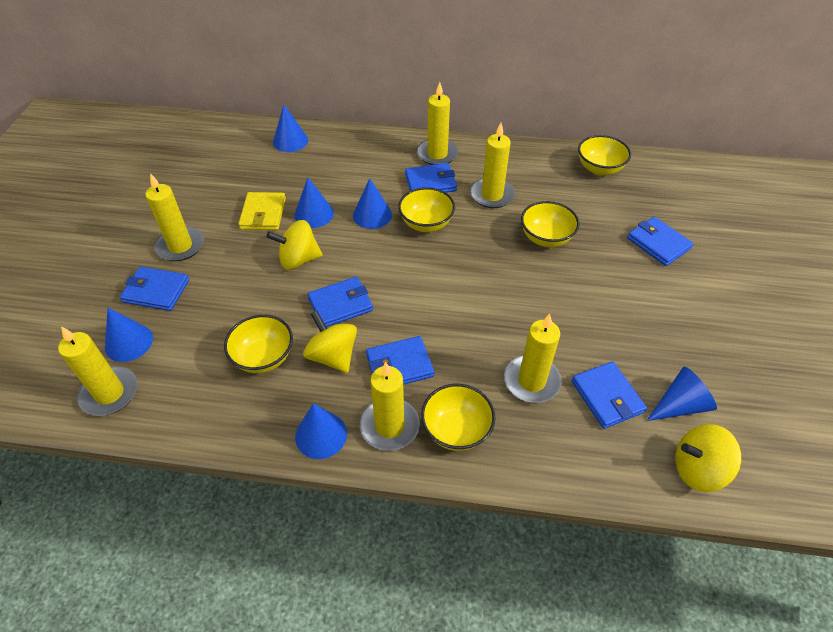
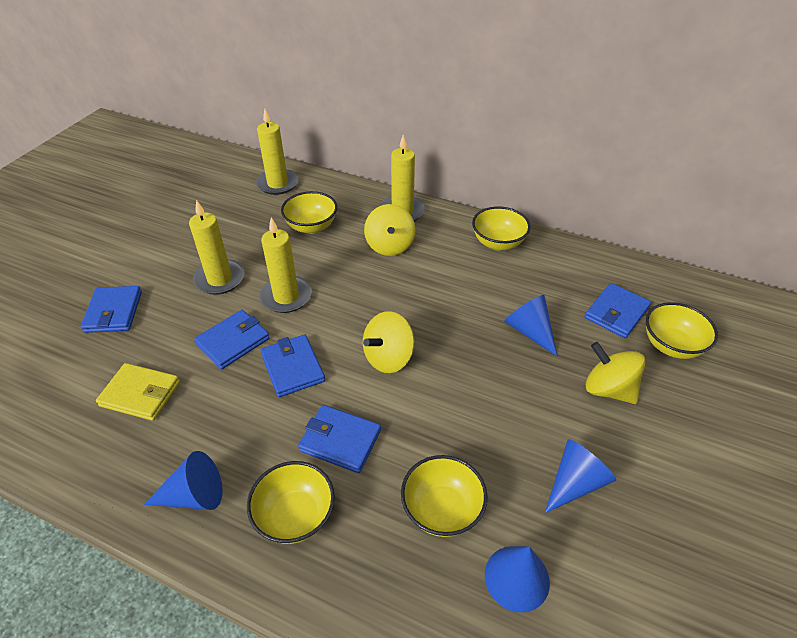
blue cone: [105,308,153,362] [273,104,308,152] [294,178,334,228] [295,403,347,459] [353,178,392,229] [647,367,717,421] = 6 -> [144,451,223,510] [485,546,550,613] [504,295,557,356] [545,439,616,513] = 4
blue wallet: [120,267,189,311] [308,277,373,327] [366,336,434,385] [405,163,457,193] [572,362,647,429] [627,217,694,266] = 6 -> [81,286,142,333] [194,310,270,369] [260,335,325,397] [298,405,381,473] [585,283,651,338] = 5
yellow candle: [58,327,138,416] [145,173,204,261] [360,362,420,451] [417,82,459,165] [470,123,515,208] [504,314,562,403] = 6 -> [189,200,245,295] [256,109,299,195] [259,217,312,313] [381,135,425,221] = 4

